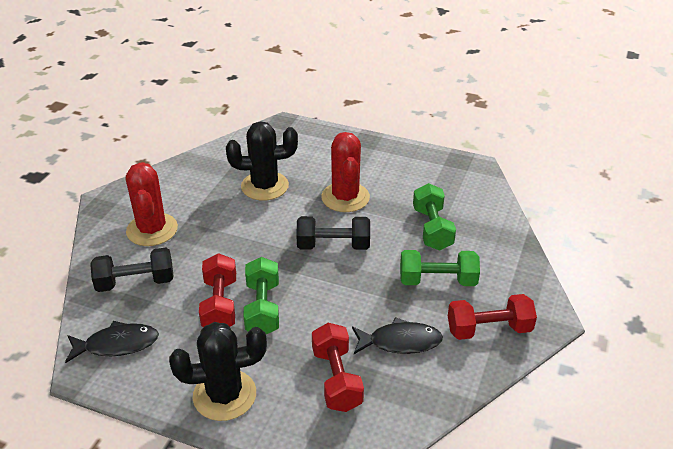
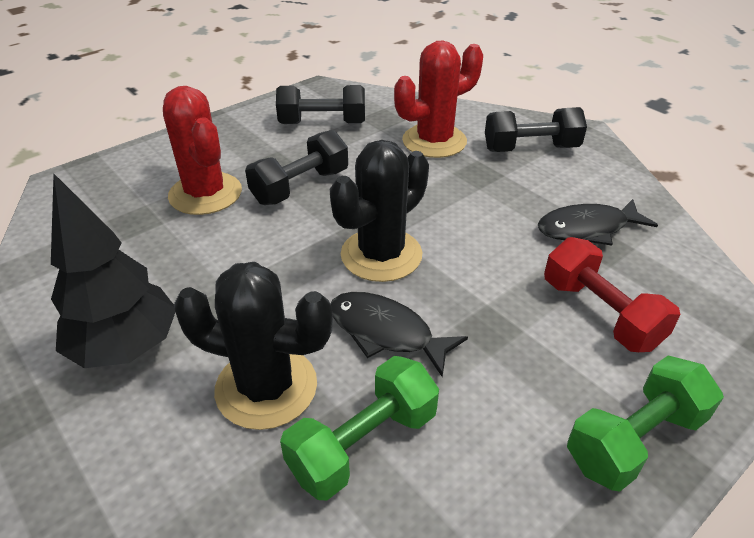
black dumbbell: [90,248,173,292] [296,216,370,250] = 2 -> [245,130,348,205] [276,85,365,124] [485,107,587,152] = 3
black tree: none = 0 -> [51,174,175,368] = 1
green dumbbell: [243,257,279,334] [400,250,480,286] [413,183,456,251] = 3 -> [280,356,439,500] [567,356,724,492] = 2
red dumbbell: [199,253,236,327] [312,323,364,412] [448,294,537,340] = 3 -> [544,237,681,352] = 1

